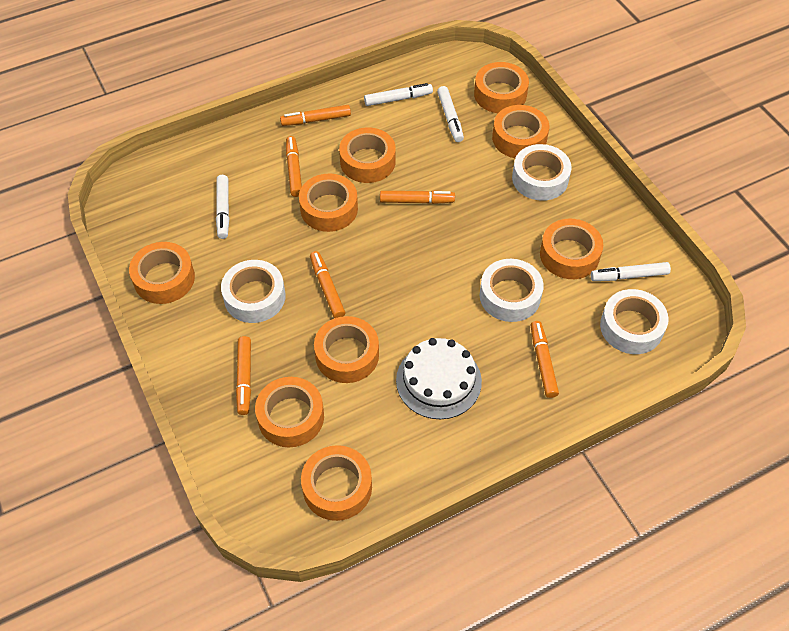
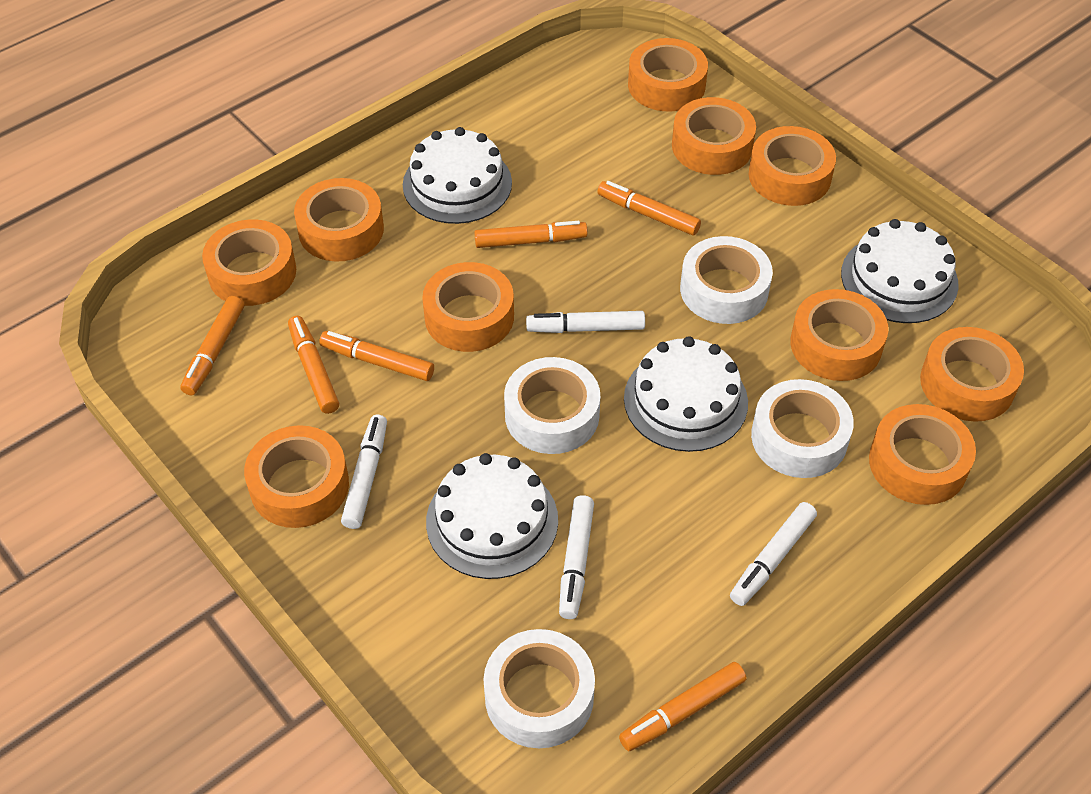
orange tape: [129,242,195,304] [255,377,324,447] [299,173,358,232] [301,445,372,521] [314,316,379,383] [339,128,396,183] [474,62,529,113] [492,105,549,158] [540,219,603,279] = 9 -> [202,219,296,306] [244,425,349,528] [294,178,384,262] [422,262,514,352] [628,38,708,112] [672,97,756,175] [749,126,836,206] [790,289,888,381] [869,404,976,505] [920,327,1024,422] = 10
white cake: [396,338,482,419] = 1 -> [403,127,512,224] [426,453,558,579] [624,336,748,452] [841,219,959,323] = 4

